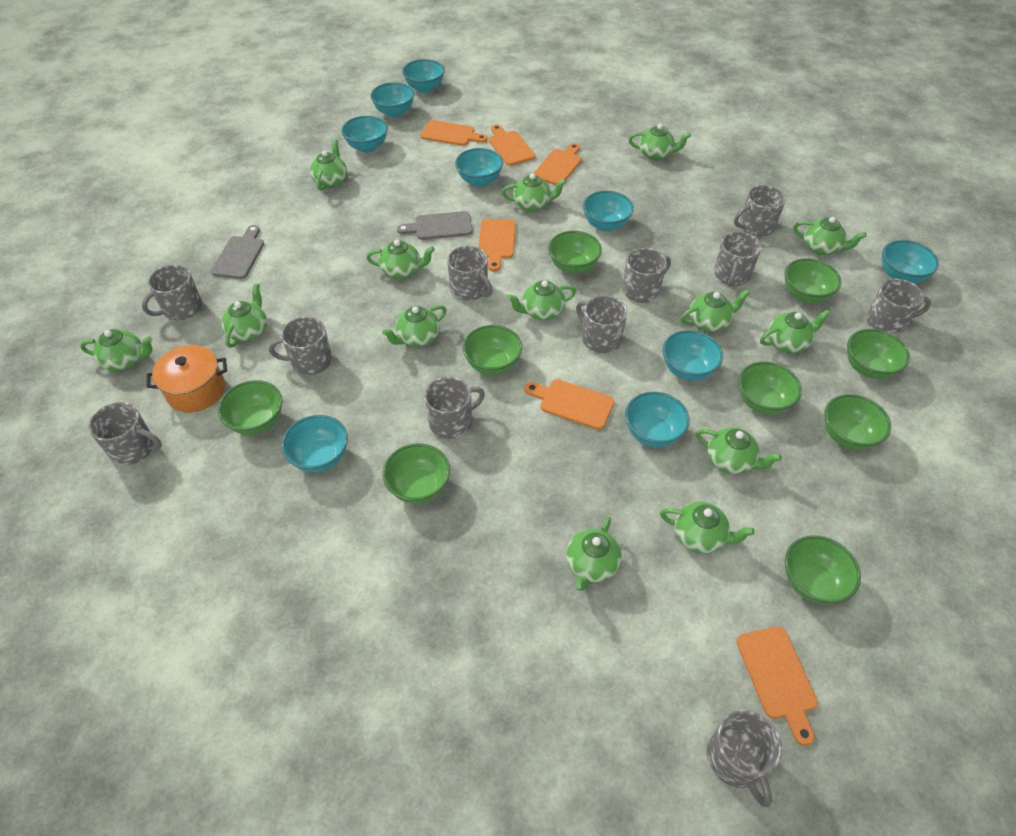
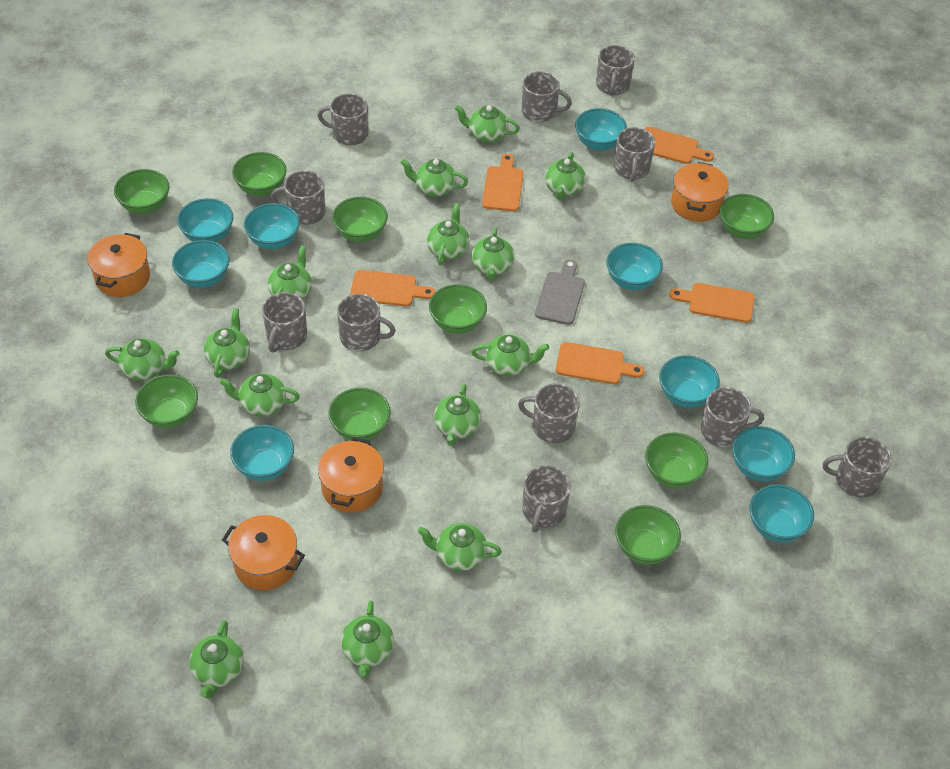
grey cutting board: [211,225,264,279] [397,211,473,240] = 2 -> [535,259,585,325] = 1
orange cutting board: [420,120,487,146] [478,219,516,272] [489,124,535,166] [524,379,614,430] [533,143,582,185] [736,626,818,746] = 6 -> [350,270,435,306] [482,154,524,211] [556,342,644,384] [644,127,714,164] [669,283,754,323] = 5
orange pot: [146,345,227,413] = 1 -> [87,233,150,297] [222,515,305,590] [318,437,384,513] [671,162,729,222] = 4

